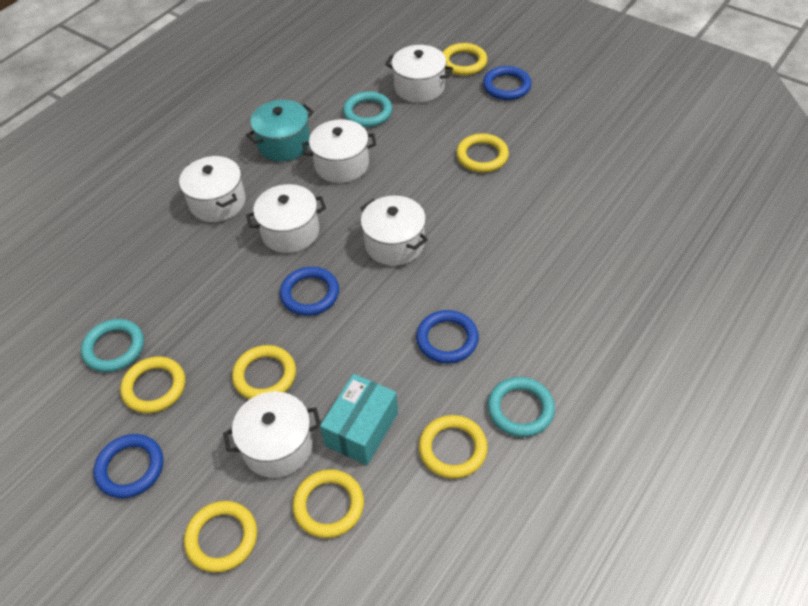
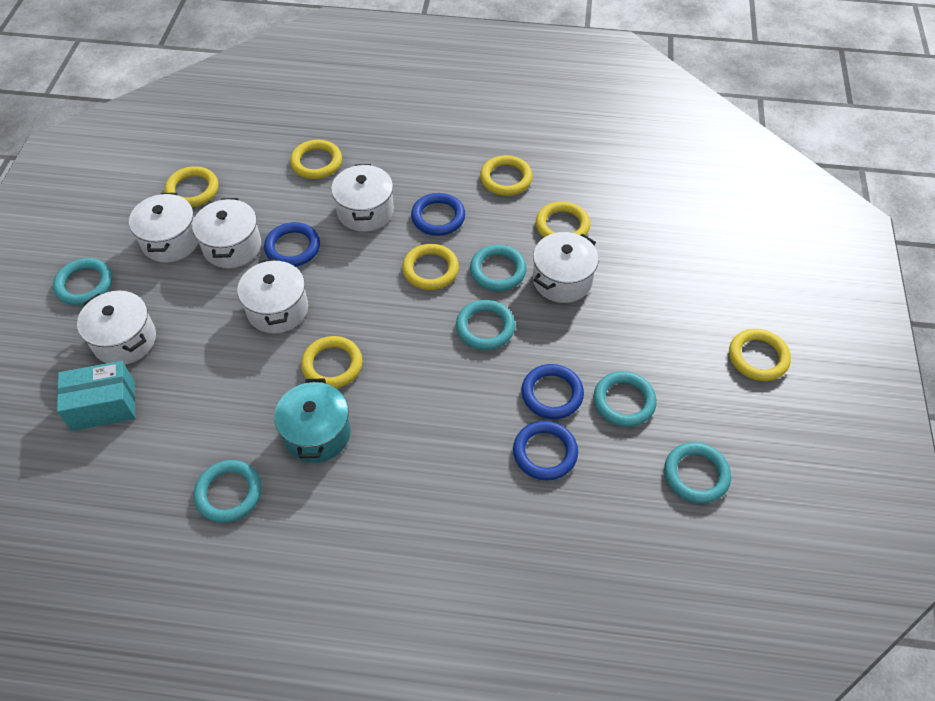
turquoise ring: [81,319,144,372] [343,92,392,127] [488,377,555,437] = 3 -> [53,258,113,306] [194,460,262,523] [456,300,515,350] [470,245,527,291] [593,371,657,427] [664,442,731,504] = 6

